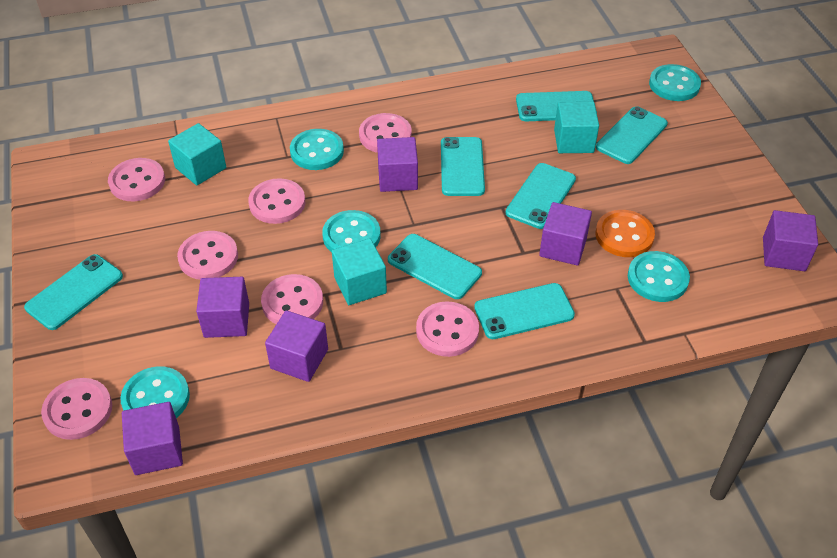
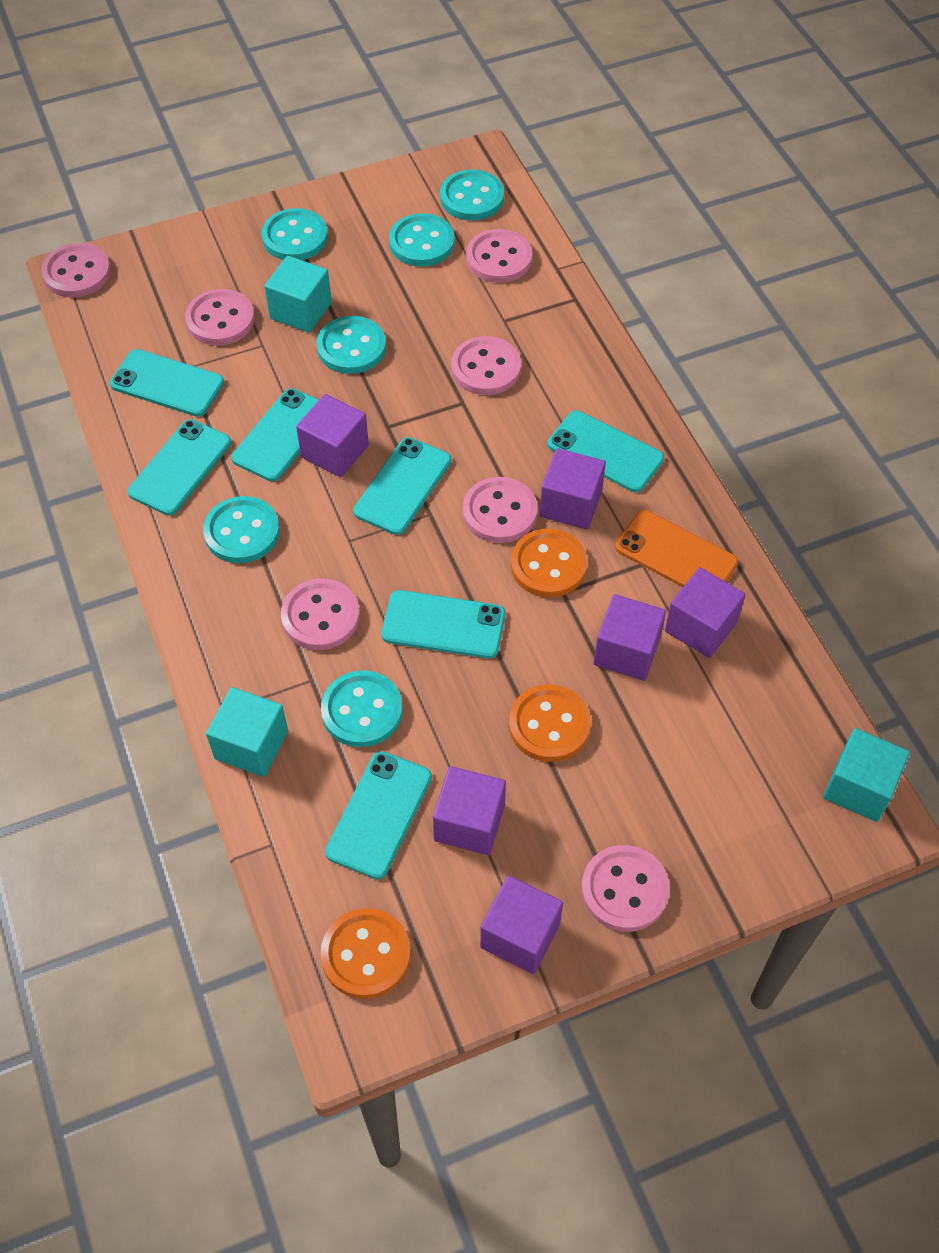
orange button: [595,210,655,257] = 1 -> [320,908,411,999] [509,685,591,762] [511,529,587,598] = 3
orange phone: none = 0 -> [615,510,738,587] = 1
turquoise button: [120,366,190,418] [290,129,344,170] [322,210,381,252] [628,251,690,302] [649,64,701,101] = 5 -> [203,496,280,563] [261,208,328,260] [316,316,386,374] [321,671,403,747] [389,213,455,267] [440,169,504,221] = 6

